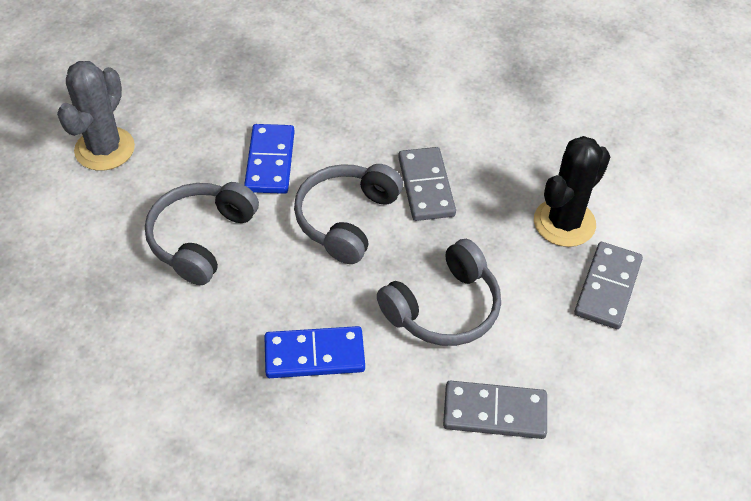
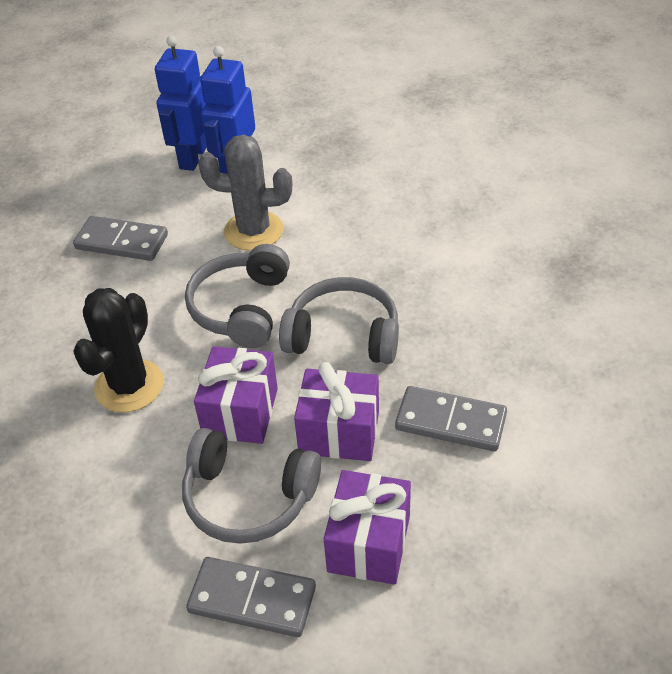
blue domino: [244,124,295,194] [264,326,365,378] = 2 -> none = 0
blue robot: none = 0 -> [155,36,207,171] [200,46,255,174] = 2
purple gift: none = 0 -> [194,346,278,444] [294,362,379,461] [324,470,411,585] = 3

